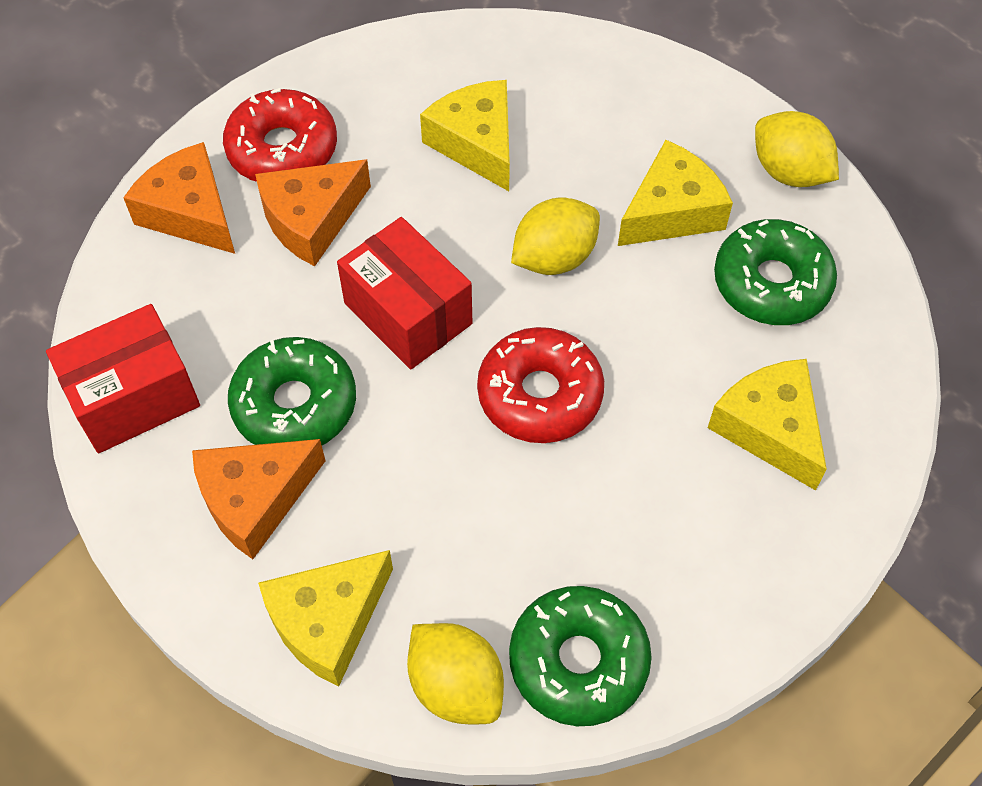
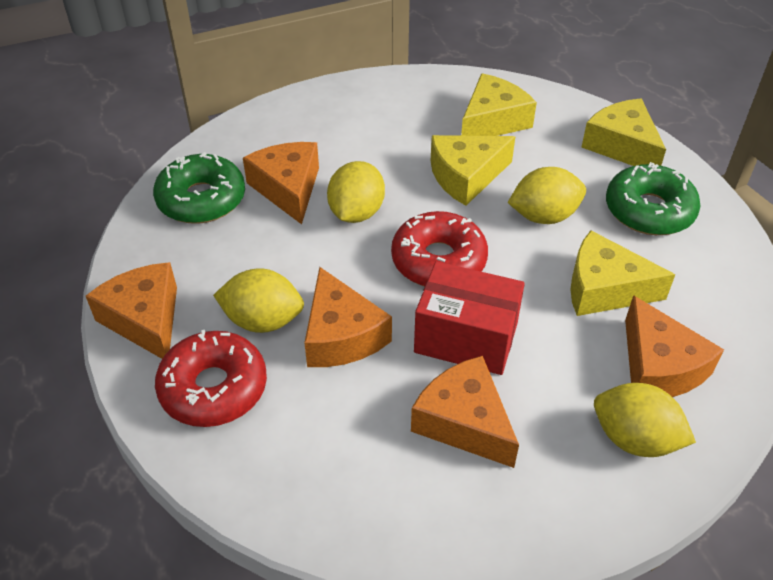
green donut: [228,337,356,445] [509,586,652,726] [714,219,837,325] = 3 -> [153,152,245,224] [606,162,701,235] = 2
orange cheese: [123,142,235,254] [192,439,325,559] [255,159,371,266] = 3 -> [86,262,177,359] [243,142,319,224] [304,267,392,367] [411,356,519,468] [625,295,724,397] = 5
red box: [46,304,200,453] [337,217,472,370] = 2 -> [414,261,525,375] = 1
yellow lemon: [407,623,504,724] [511,197,600,275] [755,111,839,187] = 3 -> [213,268,304,333] [327,161,385,223] [508,167,586,224] [594,383,696,457] = 4

